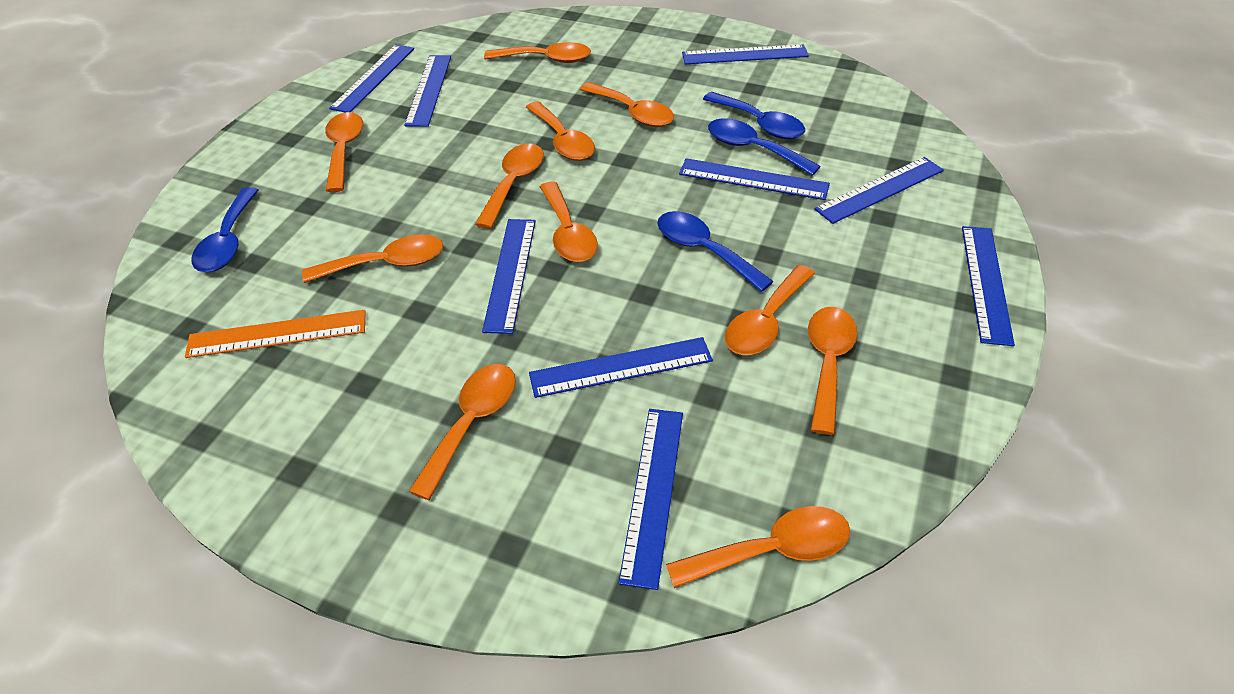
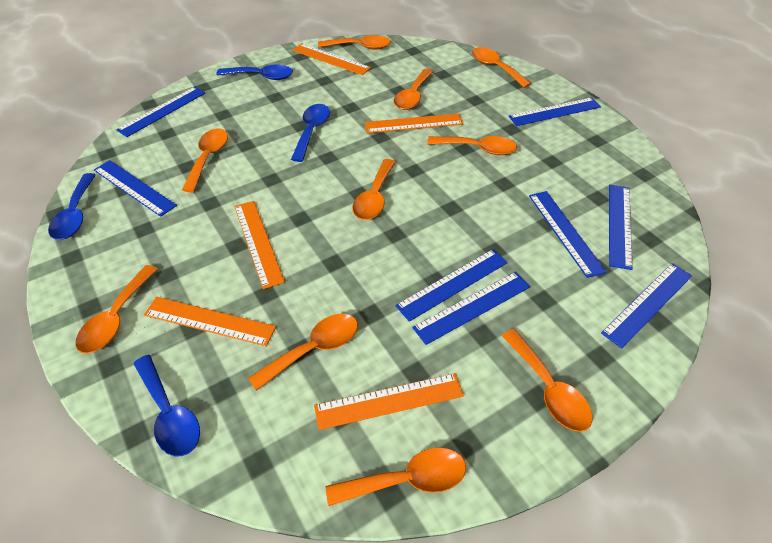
blue ruler: [329,44,414,112] [404,55,451,127] [482,219,536,334] [529,337,713,398] [619,409,683,590] [679,158,830,200] [682,44,809,64] [814,157,944,224] [962,226,1015,346] = 9 -> [94,160,177,217] [116,87,205,137] [395,249,508,322] [412,272,530,345] [509,97,601,126] [529,191,607,278] [601,263,692,349] [609,185,632,270] = 8
orange ruler: [185,310,365,358] = 1 -> [144,297,276,346] [234,201,285,289] [293,43,371,75] [314,373,464,430] [365,113,464,133] = 5
orange spoon: [302,234,443,283] [325,112,363,192] [409,364,516,500] [475,143,544,229] [484,42,591,63] [526,101,595,161] [540,182,598,262] [580,82,674,127] [666,506,850,588] [725,265,815,355] [808,307,857,435] = 11 -> [76,265,158,354] [182,128,228,192] [248,314,358,391] [318,35,391,50] [326,448,466,506] [352,159,396,220] [394,69,433,110] [427,136,517,155] [472,47,532,88] [502,329,593,432] = 10

